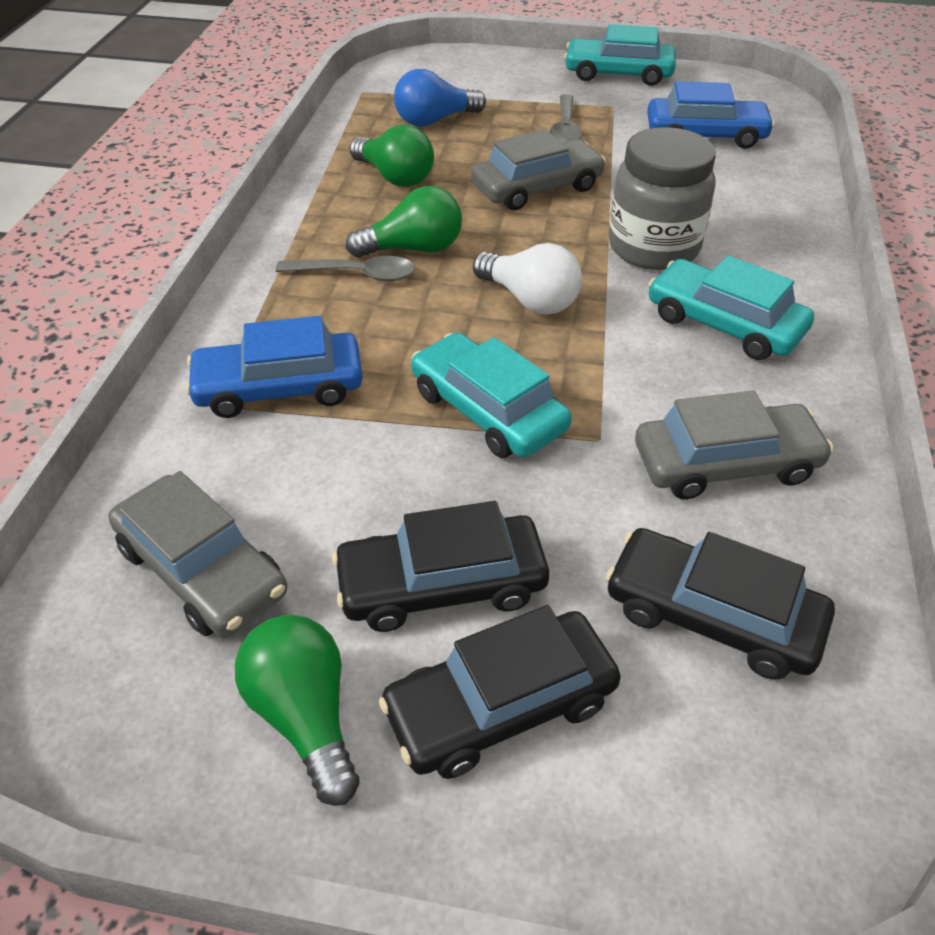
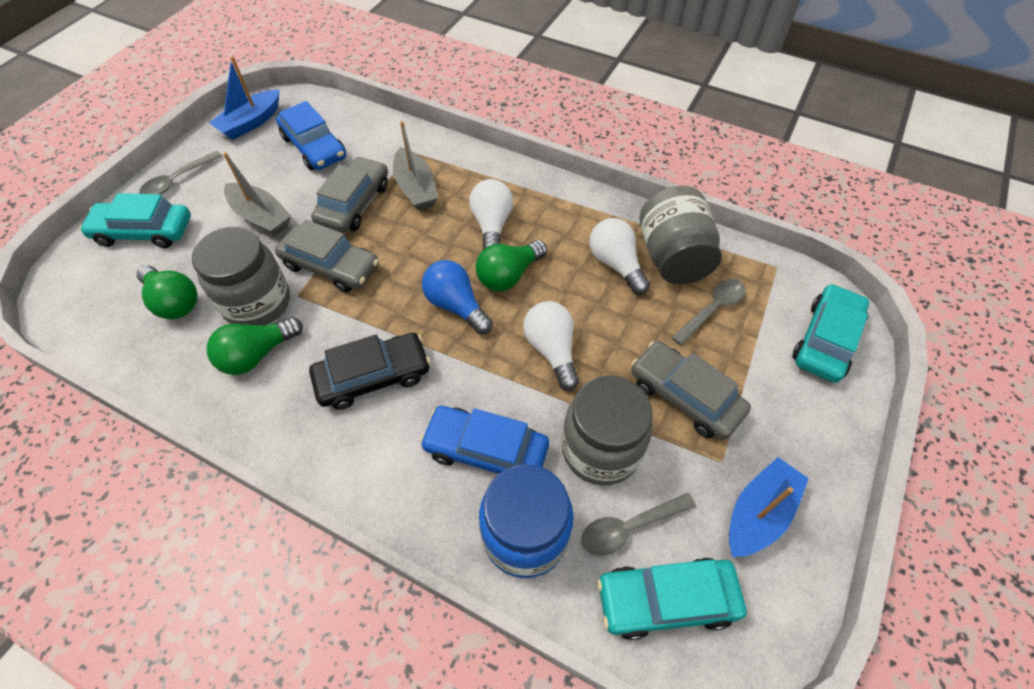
black car: [332,501,549,632] [379,605,621,779] [606,528,835,680] = 3 -> [309,333,431,410] = 1
blue boat: none = 0 -> [209,56,279,140] [729,457,809,557] = 2
blue jar: none = 0 -> [479,464,574,578] = 1
grey boat: none = 0 -> [223,152,291,236] [393,121,438,210] = 2
grey jar: [609,127,716,270] = 1 -> [192,227,290,325] [562,376,653,486] [640,185,722,284] = 3
grey spoon: [276,256,415,281] [550,94,582,142] = 2 -> [139,151,222,194] [581,493,696,556] [672,279,746,345] = 3
white light bulb: [473,243,582,315] = 1 -> [469,179,513,250] [524,301,579,391] [589,218,650,295] = 3

